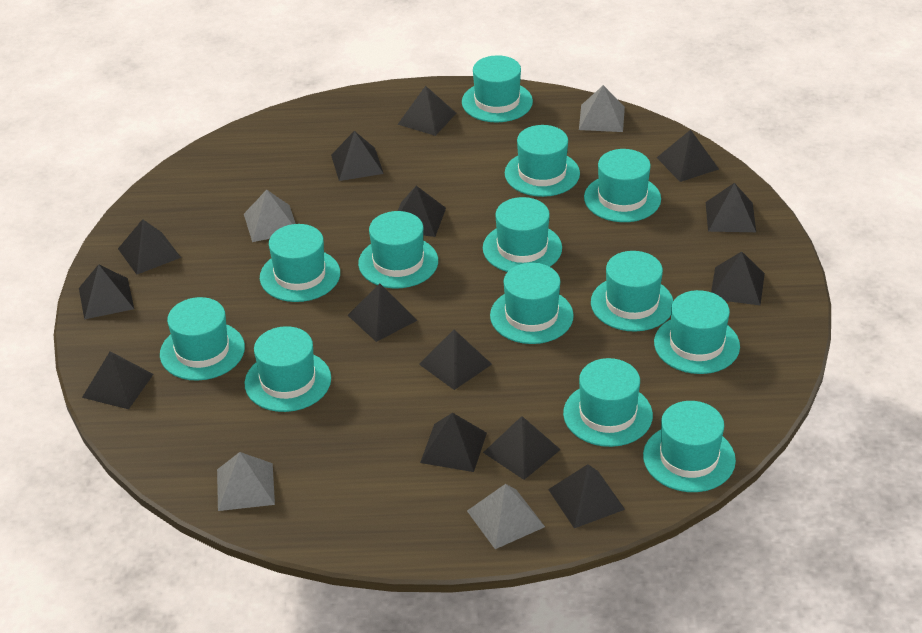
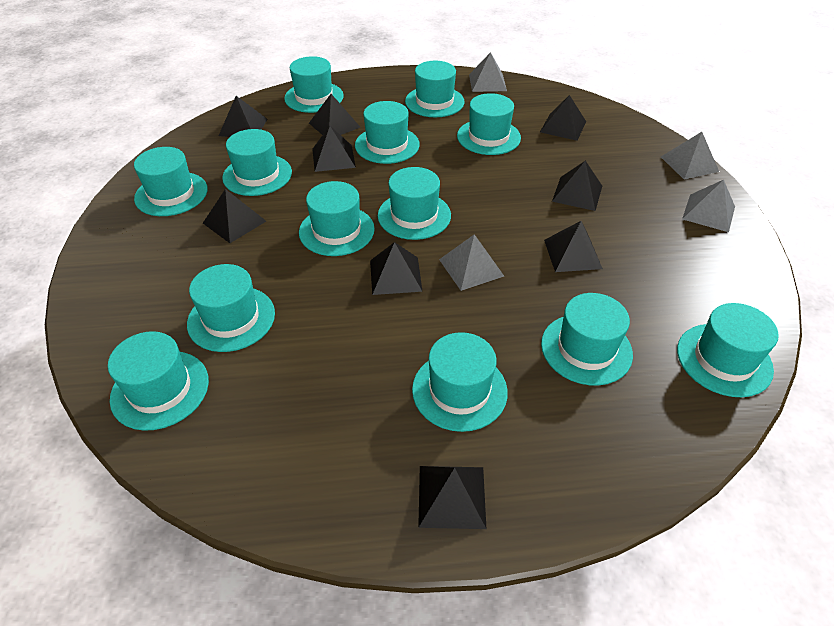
black pyramid: [79,264,134,319] [82,351,153,409] [118,219,181,275] [331,131,384,181] [348,283,418,342] [397,86,456,136] [398,186,446,237] [419,330,492,390] [420,413,487,472] [483,416,561,480] [548,464,625,528] [657,130,719,182] [706,183,756,232] [711,251,765,305] = 14 -> [203,189,266,243] [219,96,268,137] [309,94,360,135] [312,126,356,172] [370,242,423,295] [418,466,486,529] [540,95,586,141] [544,221,603,272] [552,161,602,211] = 9

